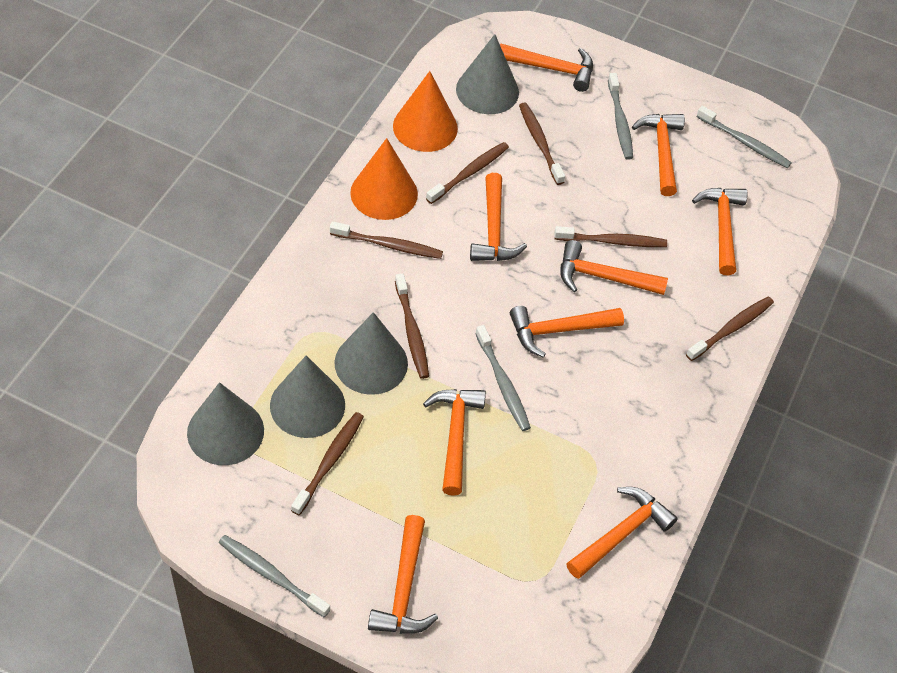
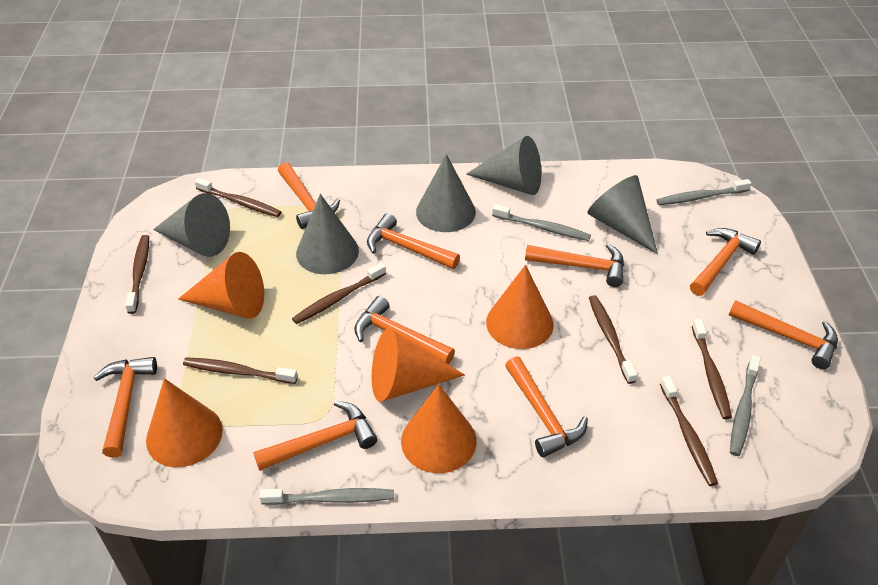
grey cone: [187,382,264,465] [270,355,345,438] [334,312,408,395] [456,34,519,114] = 4 -> [153,193,230,257] [296,194,359,274] [416,154,476,232] [466,136,541,195] [587,175,658,254] = 5
orange cone: [350,138,418,220] [393,71,458,152] = 2 -> [146,378,223,468] [178,252,264,319] [372,328,465,402] [401,384,476,473] [486,265,554,349] = 5

